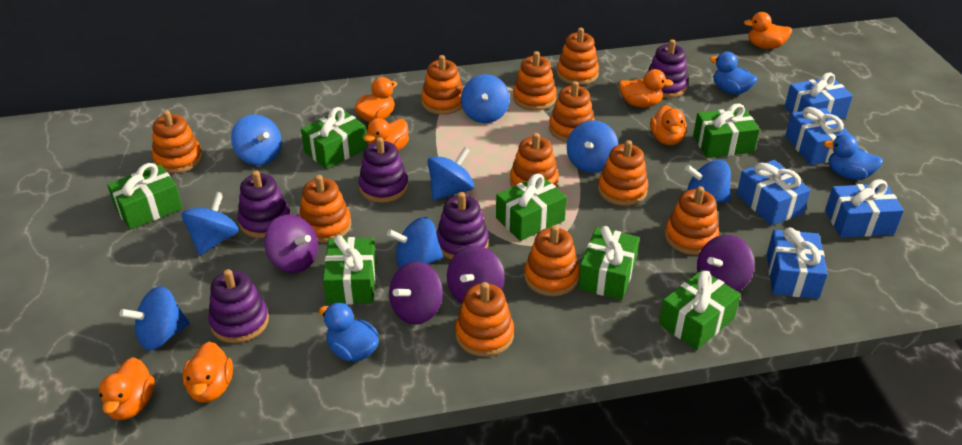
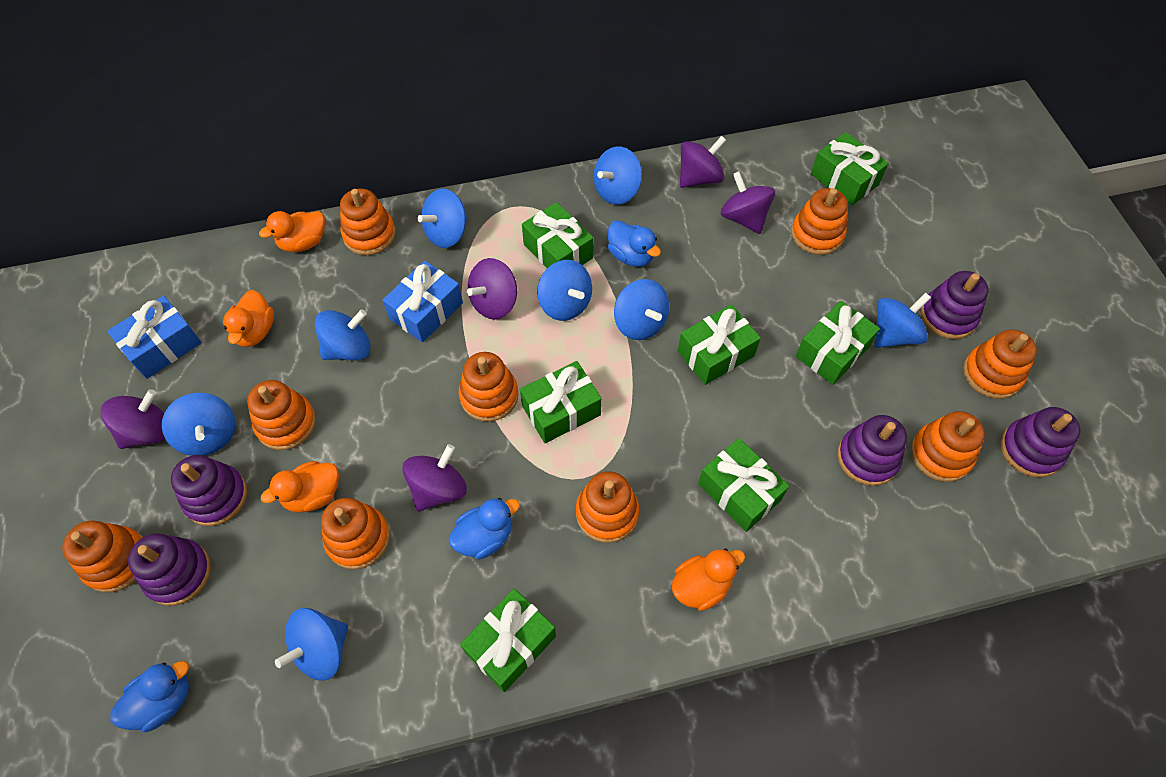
blue gift: [737,160,811,226] [767,227,828,299] [784,73,853,119] [785,107,851,165] [825,179,904,238] = 5 -> [107,296,202,379] [382,261,463,342] = 2
orange duck: [99,357,155,420] [183,342,233,403] [355,77,397,122] [363,118,409,151] [619,69,674,108] [650,105,687,146] [744,12,792,49] = 7 -> [223,290,274,347] [259,211,325,252] [261,461,339,513] [672,548,745,611] = 4
orange stacking toy: [152,110,203,174] [299,175,351,243] [421,55,463,115] [455,282,514,357] [510,133,559,188] [513,51,557,110] [524,225,580,296] [549,81,595,142] [557,28,599,85] [598,140,648,206] [665,186,719,255] = 11 -> [62,520,143,592] [247,380,316,450] [321,498,390,569] [340,189,396,255] [459,352,518,422] [576,471,639,543] [791,188,848,255] [911,411,985,482] [963,329,1037,399] = 9
purple spinning top: [264,215,318,273] [389,261,443,324] [447,246,505,304] [697,235,754,292] = 4 -> [101,389,165,449] [402,444,467,512] [467,258,517,320] [680,136,726,188] [721,171,775,234] = 5

